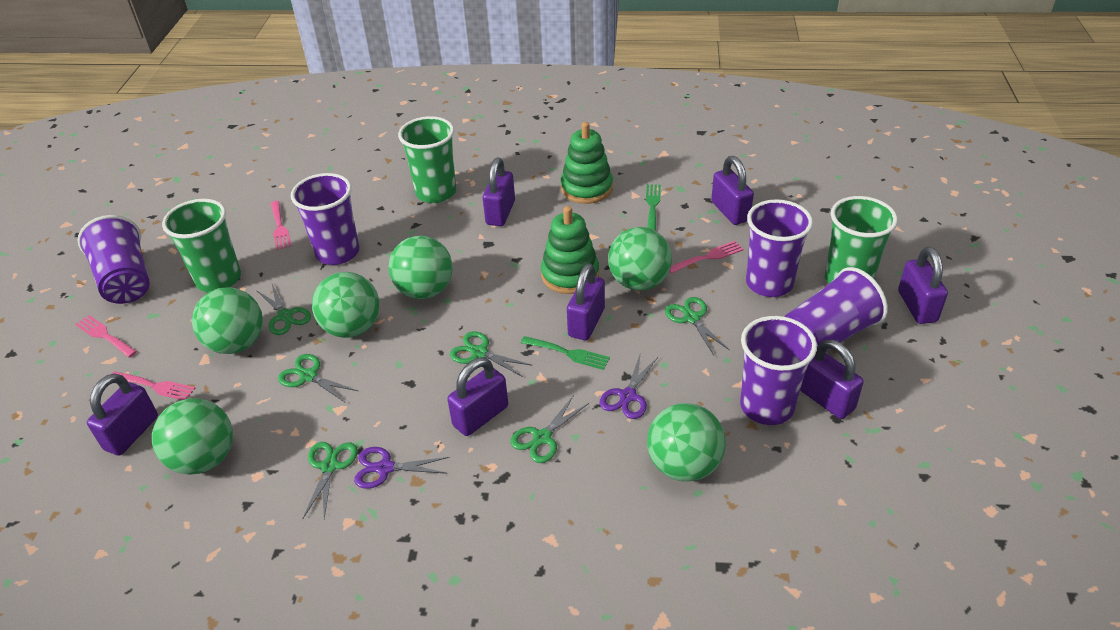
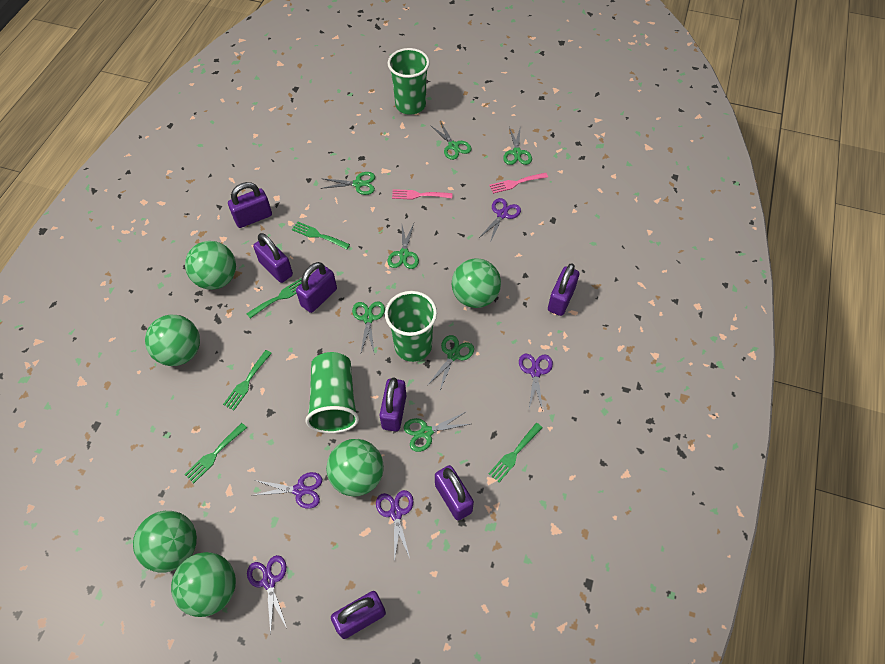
green fork: [521,336,610,370] [646,184,661,231] = 2 -> [184,423,247,483] [223,350,272,410] [246,279,301,318] [292,221,350,250] [488,423,543,482] = 5
green scissors: [256,284,311,335] [278,354,358,402] [303,442,358,519] [450,331,533,377] [510,395,589,463] [665,297,730,355] = 6 -> [320,172,375,195] [352,302,385,355] [387,223,419,269] [404,412,470,452] [427,335,474,390] [430,121,472,160] [503,125,532,165] = 7
green stacking toy: [541,206,599,294] [561,122,613,204] = 2 -> none = 0
pink fork: [75,315,137,358] [111,371,195,400] [271,201,291,250] [669,241,744,274] = 4 -> [392,189,453,200] [489,173,548,194] = 2
purple cup: [77,215,150,304] [291,173,359,265] [740,316,817,425] [746,199,813,297] [784,267,888,352] = 5 -> none = 0
purple scissors: [354,447,450,489] [599,352,658,419] = 2 -> [247,555,287,635] [255,472,322,509] [376,490,413,563] [479,198,521,243] [519,354,553,411] = 5

